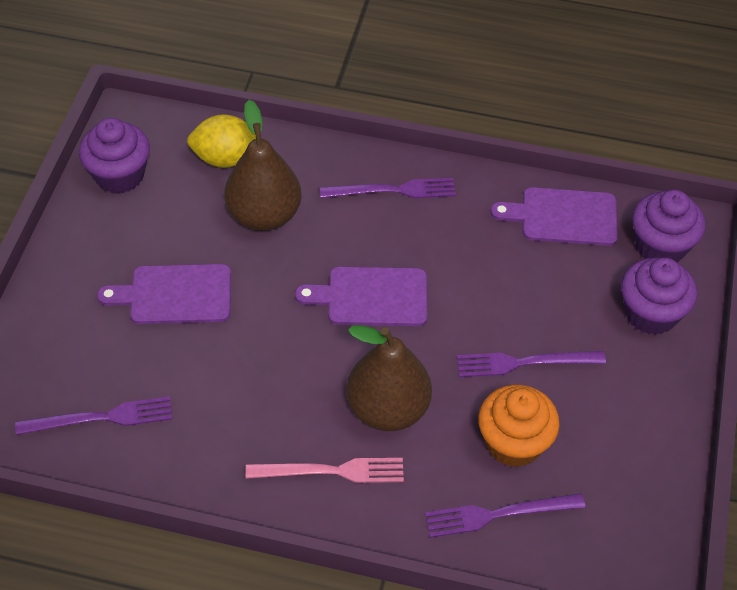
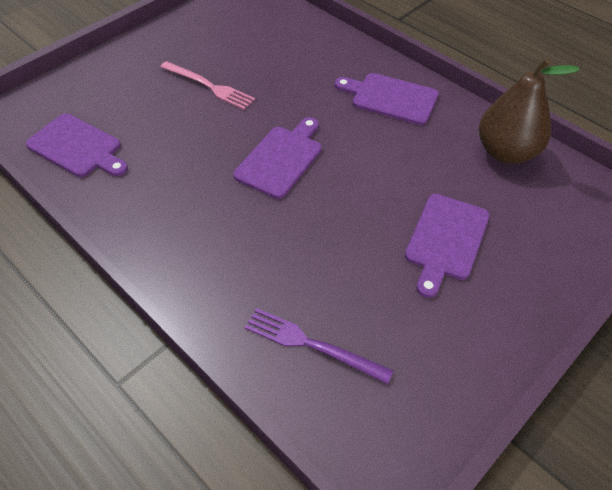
brown pear: [224,100,302,231] [346,325,432,431] = 2 -> [479,57,580,164] = 1
orange cupcake: [478,385,560,467] = 1 -> none = 0
purple cupcake: [79,118,150,194] [621,258,697,335] [632,190,705,263] = 3 -> none = 0
purple cutting board: [97,264,231,324] [295,267,427,326] [491,187,618,246] = 3 -> [26,113,128,177] [233,117,322,199] [334,73,439,125] [405,194,490,298] = 4
purple fork: [15,397,172,435] [320,178,456,198] [425,493,585,538] [456,351,606,377] = 4 -> [244,308,394,384] = 1
yellow lemon: [187,114,262,168] = 1 -> none = 0

